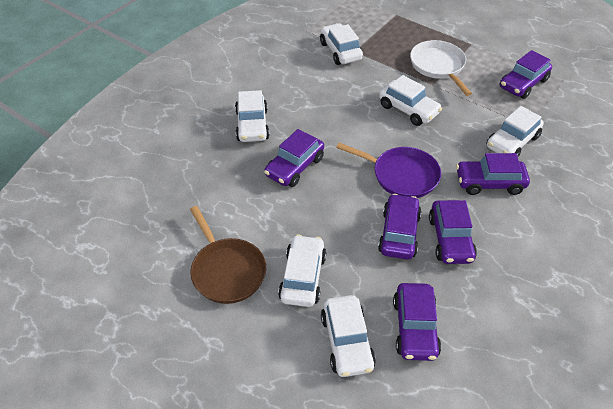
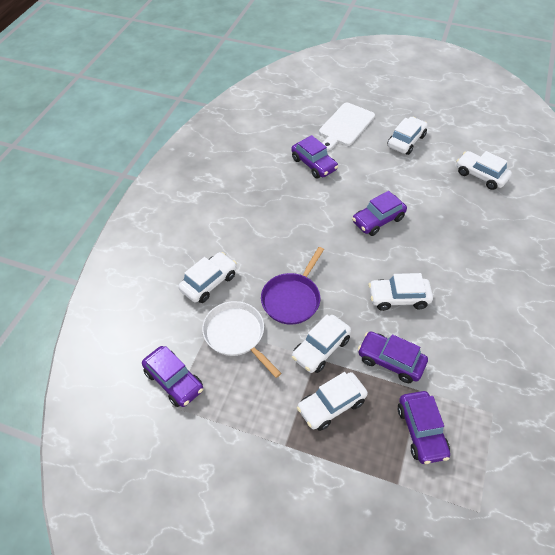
brown pan: [190,206,266,304] = 1 -> none = 0
purple car: [264,129,324,187] [378,194,421,259] [393,283,441,361] [429,200,477,264] [456,153,530,195] [499,50,552,99] = 6 -> [142,346,203,407] [291,135,338,179] [352,191,407,236] [358,331,428,383] [398,391,450,464] = 5
white cutting board: none = 0 -> [319,103,375,151] = 1

